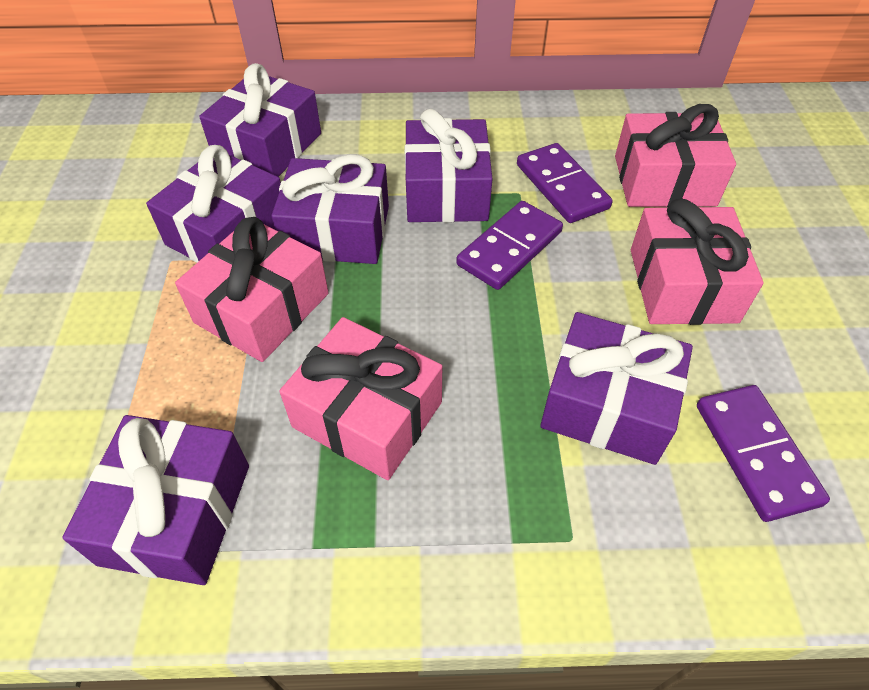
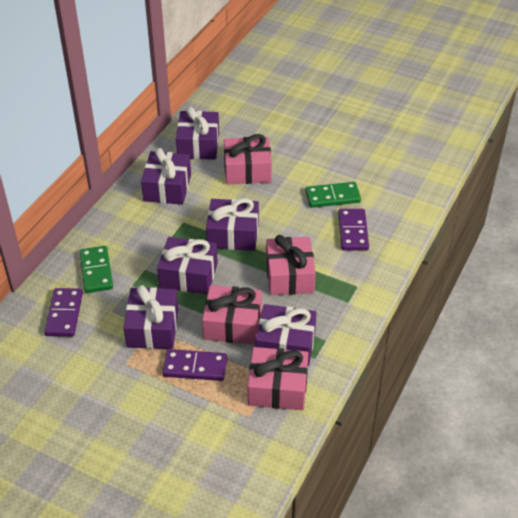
green domino: none = 0 -> [80,246,113,293] [305,182,361,208] = 2

